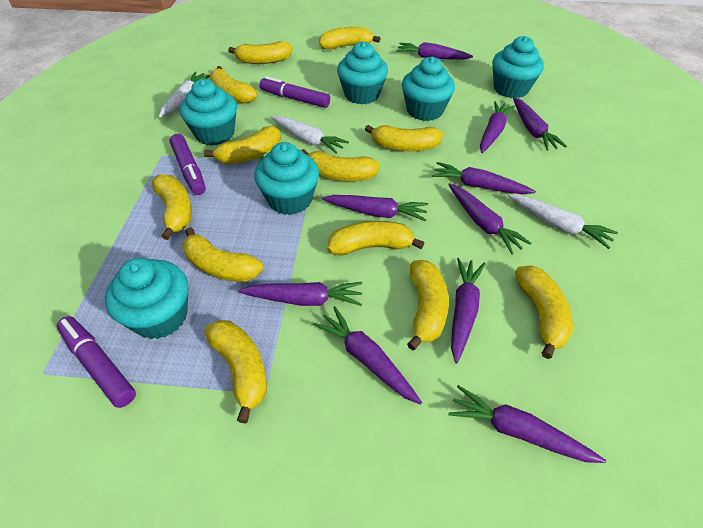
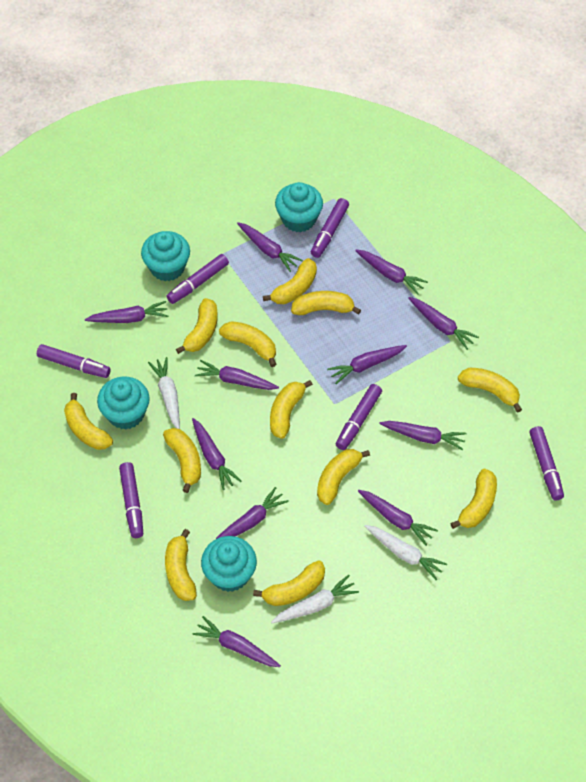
purple carrot: [238,282,362,306] [313,306,422,405] [322,195,428,221] [396,42,473,60] [432,162,536,194] [448,183,531,255] [448,385,606,463] [451,258,485,363] [480,101,515,153] [513,97,567,151] = 10 -> [85,301,168,323] [192,418,241,490] [192,616,281,667] [195,360,279,390] [216,487,289,539] [237,222,303,272] [327,345,407,384] [355,250,428,295] [358,490,438,546] [379,421,467,450] [408,297,479,350] = 11
purple marker: [57,316,136,408] [170,134,206,195] [259,76,330,108] = 3 -> [37,344,111,378] [119,462,143,538] [166,254,229,304] [311,198,349,258] [336,384,382,450] [530,426,564,500] = 6
turquoise cupcake: [105,258,188,339] [180,79,237,146] [254,142,319,215] [337,41,388,105] [402,57,455,121] [492,36,544,98] = 6 -> [97,377,150,430] [141,231,190,281] [201,536,257,592] [275,182,323,232] = 4

